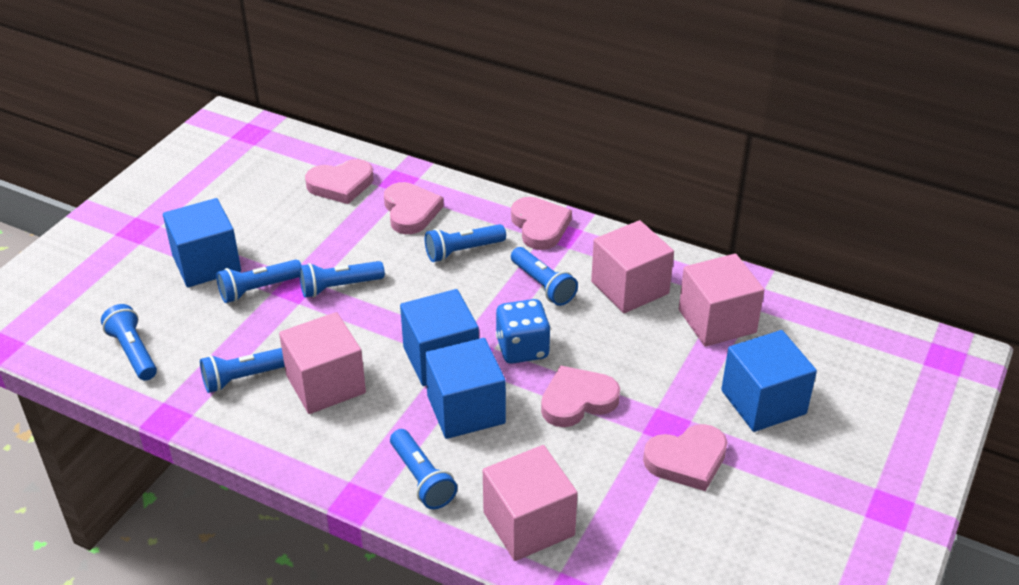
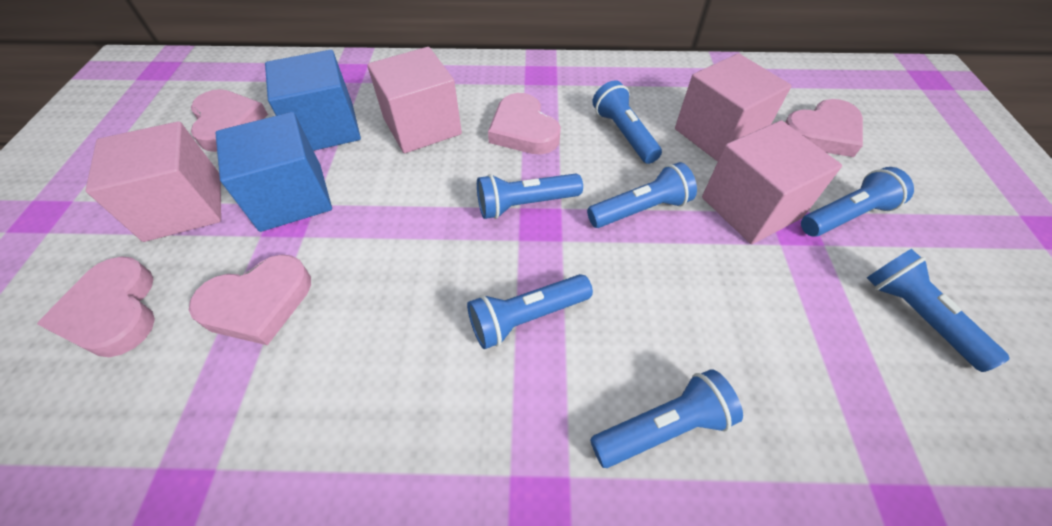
blue cube: [163,198,241,287] [400,289,479,386] [425,338,506,439] [721,330,817,432] = 4 -> [215,112,332,232] [265,50,361,151] = 2
blue dice: [496,299,551,364] = 1 -> none = 0

